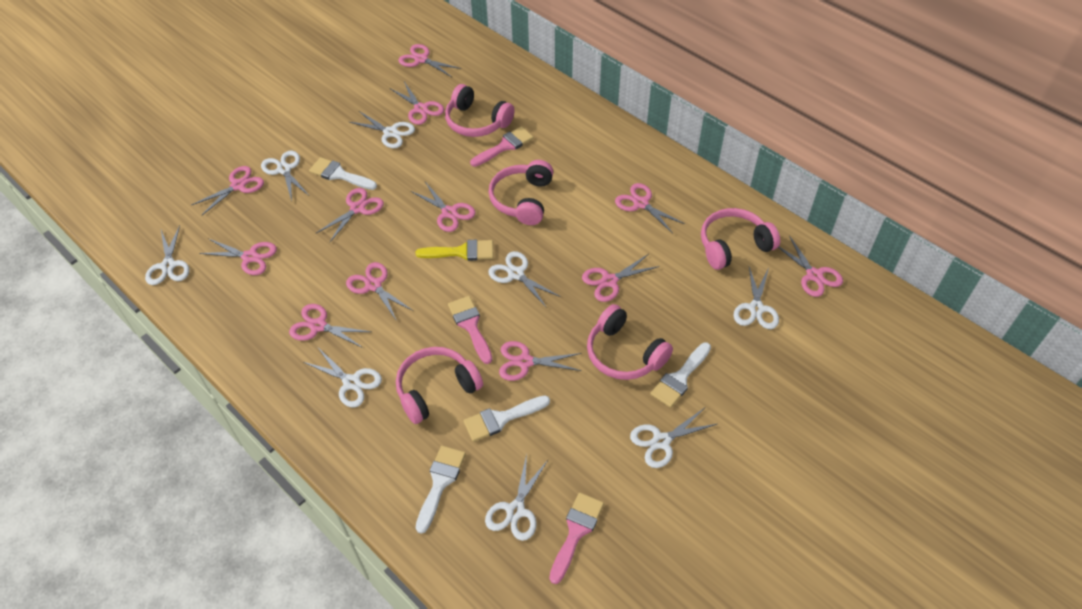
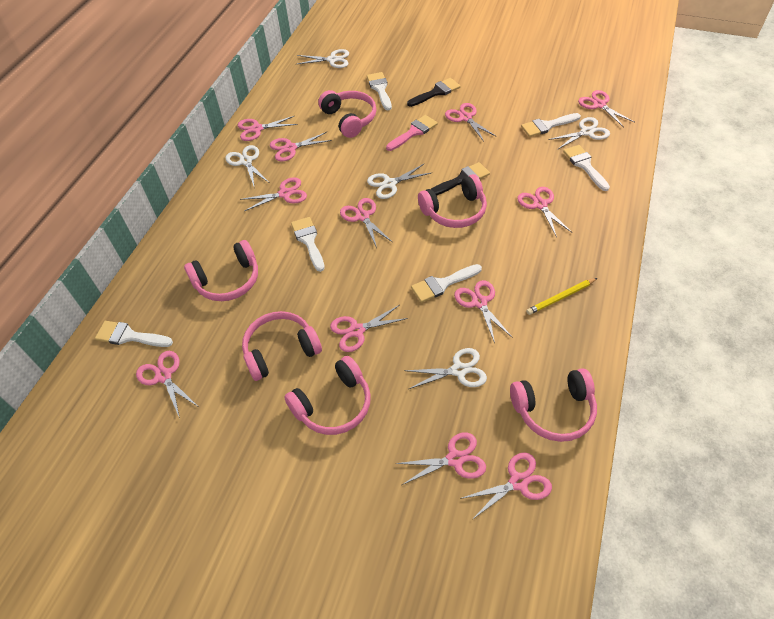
black brush: none = 0 -> [407,78,460,107] [431,162,490,195] = 2
pink brush: [448,296,492,364] [470,126,534,167] [549,492,604,584] = 3 -> [386,115,438,151] = 1
pink headphones: [396,347,483,424] [445,84,515,137] [489,160,553,225] [587,304,673,380] [701,208,780,270] = 5 -> [184,240,258,301] [242,311,322,381] [284,356,371,435] [318,90,376,138] [418,174,487,228] [510,368,597,442] = 6
white brush: [309,157,377,190] [416,446,466,534] [463,395,550,442] [650,342,711,408] = 4 -> [95,321,173,347] [291,217,325,272] [367,72,392,110] [411,264,482,303] [521,113,581,137] [563,145,610,191] = 6
white scissors: [145,225,189,285] [261,151,308,201] [303,348,382,408] [349,111,415,148] [485,454,548,541] [488,251,561,308] [630,408,717,468] [734,267,779,329] = 8 -> [225,145,268,189] [297,49,349,68] [367,164,431,199] [404,348,487,389] [548,117,610,150] = 5
yellow brush: [415,240,493,261] = 1 -> none = 0
yellow pencil: none = 0 -> [526,278,597,315] = 1

